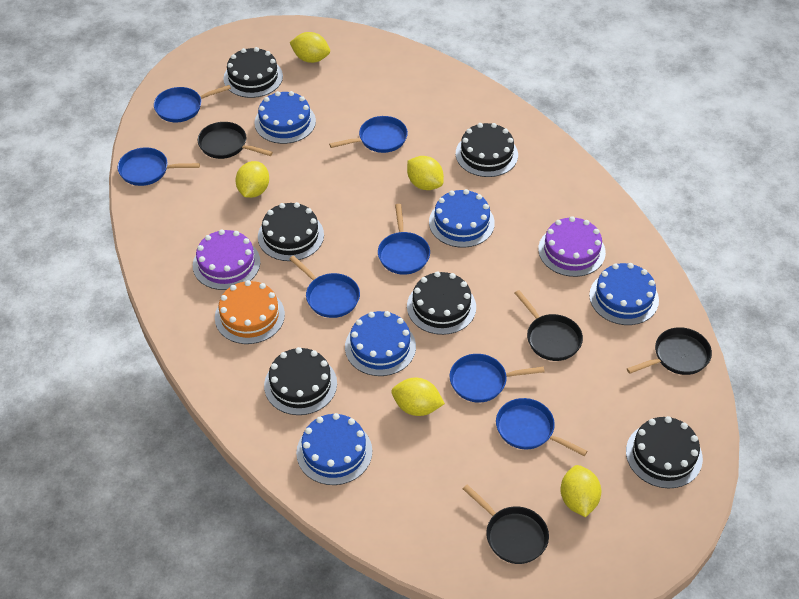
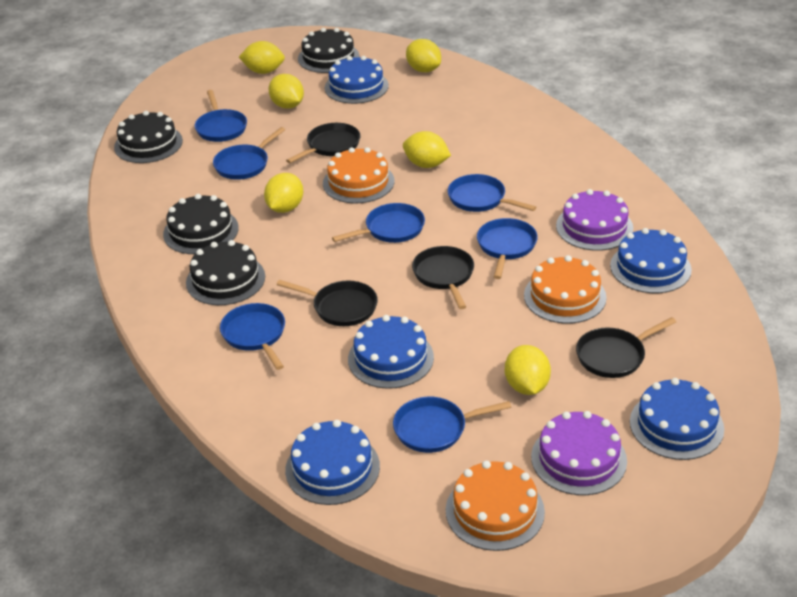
black cake: [223,47,283,98] [258,202,324,261] [264,347,337,415] [407,271,476,335] [456,123,518,177] [626,416,703,488] = 6 -> [114,111,183,163] [163,194,239,254] [186,240,265,305] [298,28,359,73] = 4
orange cake: [215,280,285,344] = 1 -> [323,147,394,203] [446,461,545,551] [524,255,607,324] = 3
yellow lemon: [236,161,269,198] [290,32,330,63] [392,378,445,416] [407,156,444,190] [560,465,601,517] = 5 -> [239,41,285,74] [264,173,303,213] [268,74,304,109] [403,131,451,168] [406,39,441,72] [505,345,551,395] = 6

